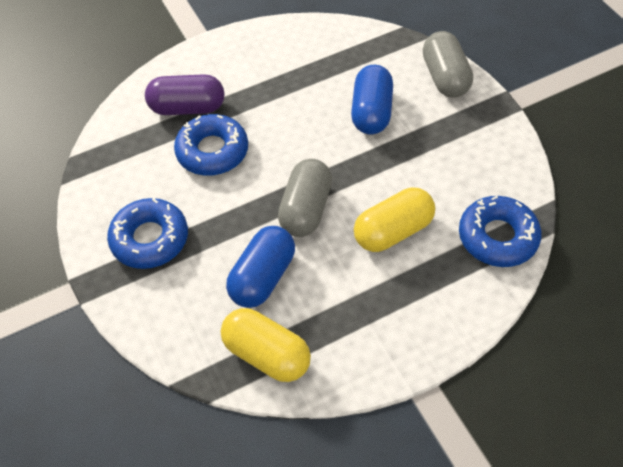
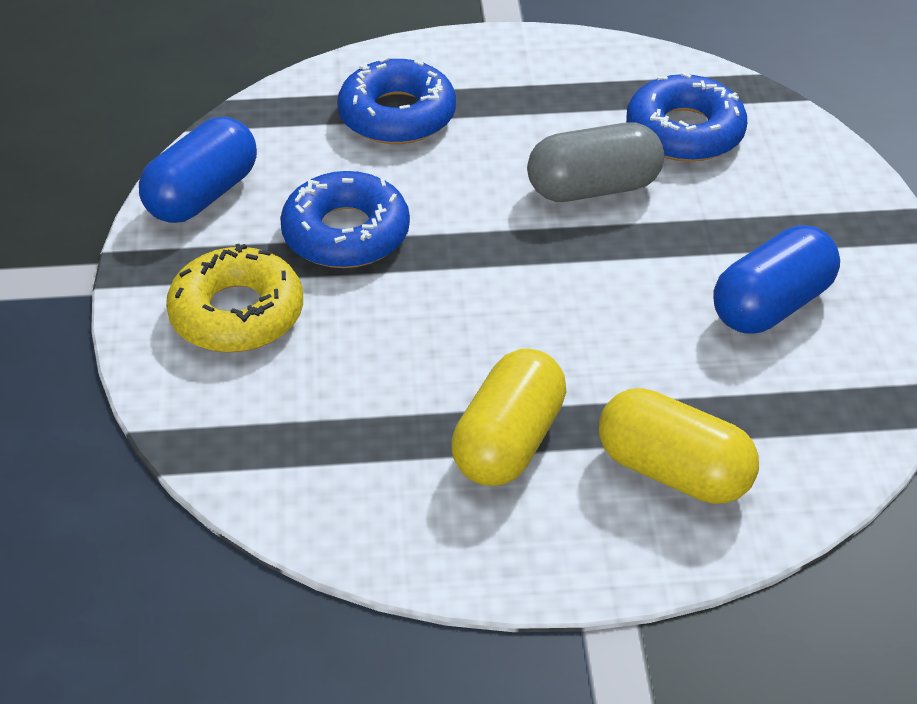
grey capsule: [278,159,332,237] [423,31,473,97] = 2 -> [527,122,664,202] = 1
purple capsule: [145,74,224,115] = 1 -> none = 0
yellow donut: none = 0 -> [166,244,303,353] = 1

